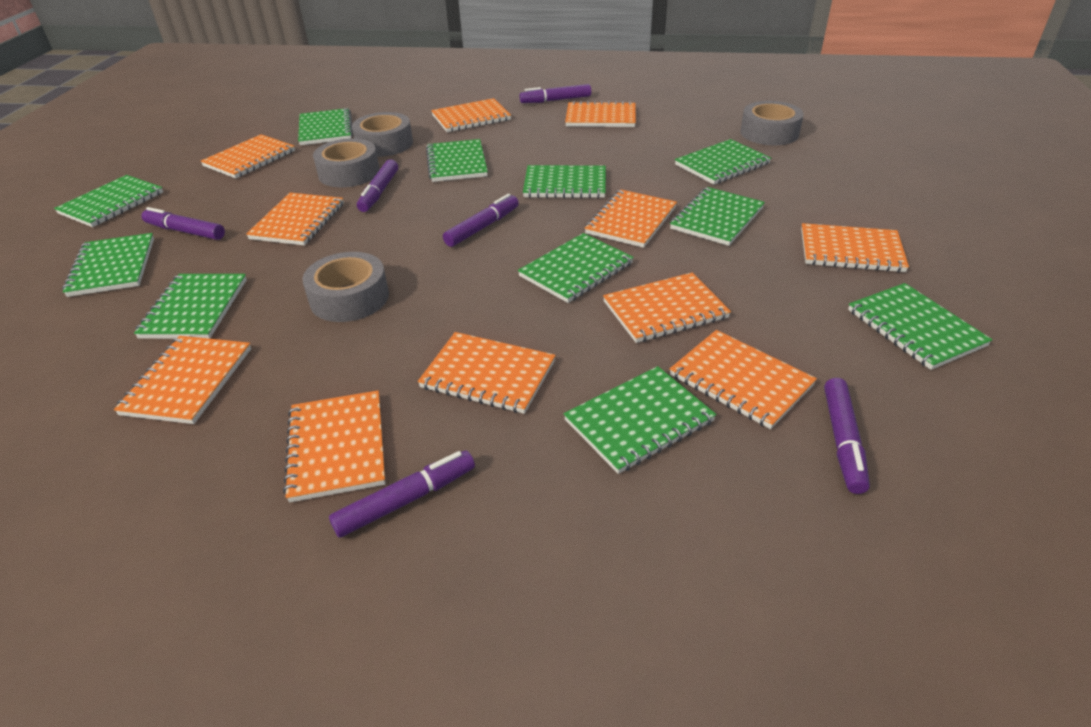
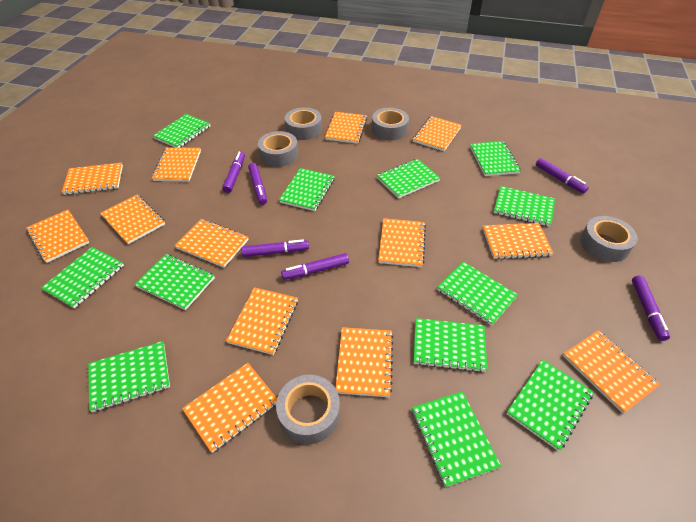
green notebook: [54,175,163,227] [62,233,154,297] [134,274,247,339] [298,108,353,145] [426,139,488,182] [518,233,634,303] [523,165,606,198] [564,366,716,474] [670,187,765,246] [675,139,771,185] [848,283,993,370] = 11 -> [41,247,124,309] [88,341,170,412] [135,254,215,310] [153,114,210,148] [279,168,334,211] [377,159,440,199] [412,391,501,487] [414,318,488,373] [437,261,518,326] [470,141,521,176] [494,186,555,227] [506,360,593,451] = 12
grey tape: [302,252,389,322] [313,138,380,187] [352,112,413,157] [740,101,804,145] = 4 -> [258,131,298,167] [276,375,340,444] [285,107,322,140] [372,108,409,140] [580,216,638,262] = 5
orange notebook: [114,336,251,424] [201,134,295,178] [246,193,344,246] [283,391,386,503] [418,332,556,414] [431,98,511,132] [565,101,636,127] [585,189,677,248] [603,272,731,343] [670,330,817,429] [801,223,909,272] = 11 -> [26,210,89,263] [62,163,123,195] [100,195,165,244] [152,147,201,181] [175,219,248,268] [182,363,277,453] [226,287,298,355] [325,112,367,144] [335,327,393,397] [378,218,426,267] [413,116,462,151] [483,223,553,259] [563,330,660,414] = 13

